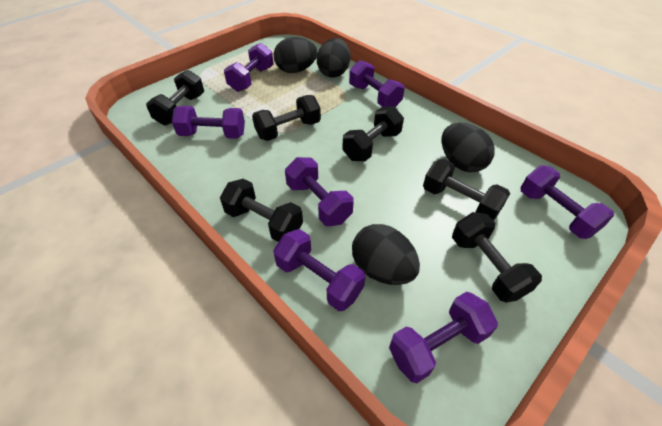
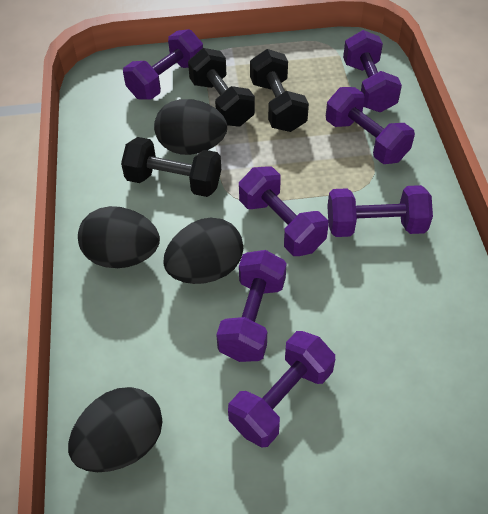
black dumbbell: [146,70,204,126] [220,179,303,242] [252,95,321,141] [342,106,404,161] [423,159,510,221] [452,212,542,302] = 6 -> [121,137,221,197] [188,48,255,127] [250,49,309,132] = 3

